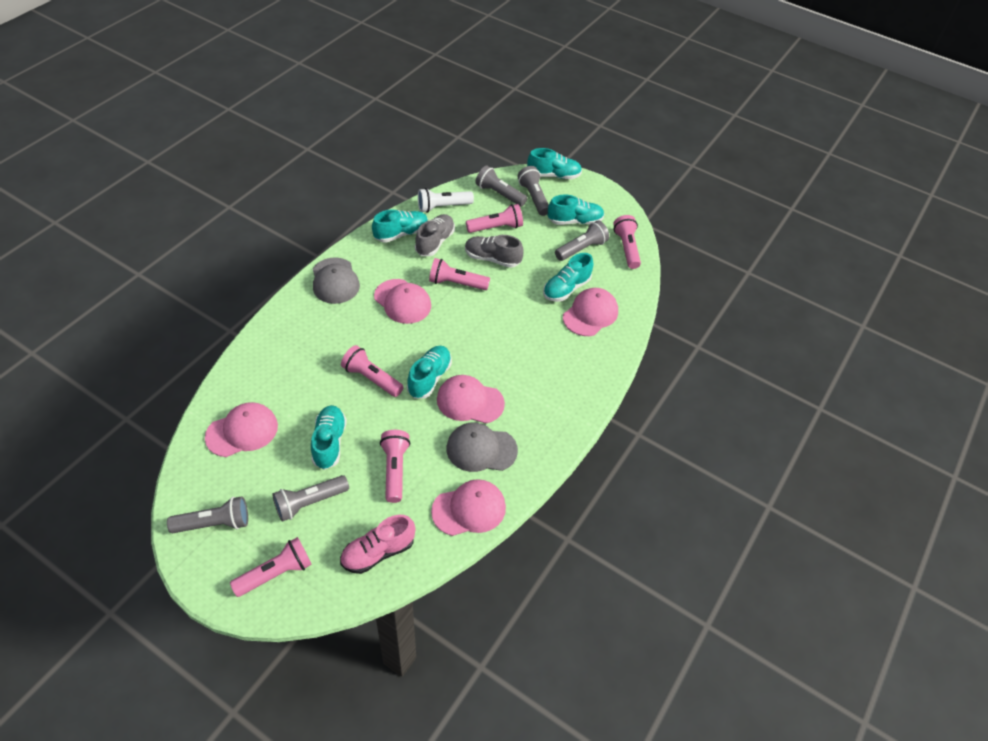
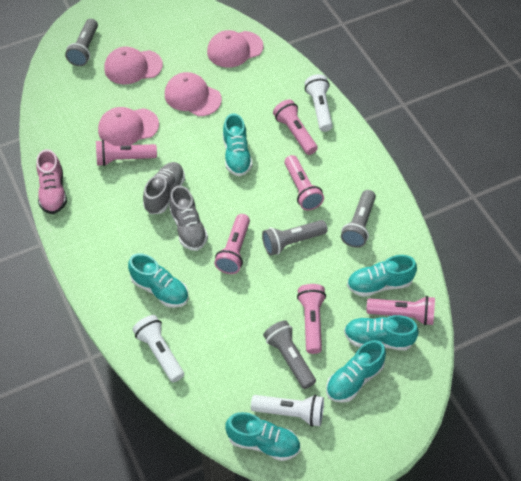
grey cap: [313,257,360,304] [447,423,518,472] = 2 -> none = 0
grey flashlight: [167,496,248,533] [272,475,349,522] [475,166,527,207] [517,166,549,216] [555,220,609,261] = 5 -> [65,18,98,66] [262,220,328,256] [263,320,316,389] [341,190,376,248] = 4
pink cap: [205,402,278,457] [374,279,431,324] [431,479,506,536] [437,375,505,424] [563,288,618,336] = 5 -> [98,107,159,146] [104,47,163,84] [165,72,222,116] [207,30,263,68] = 4
white flashlight: [418,188,474,213] = 1 -> [132,315,184,382] [251,395,324,427] [305,74,333,132] = 3

